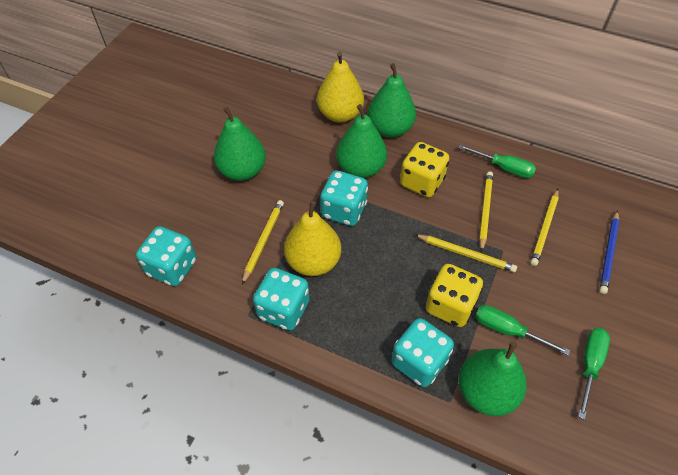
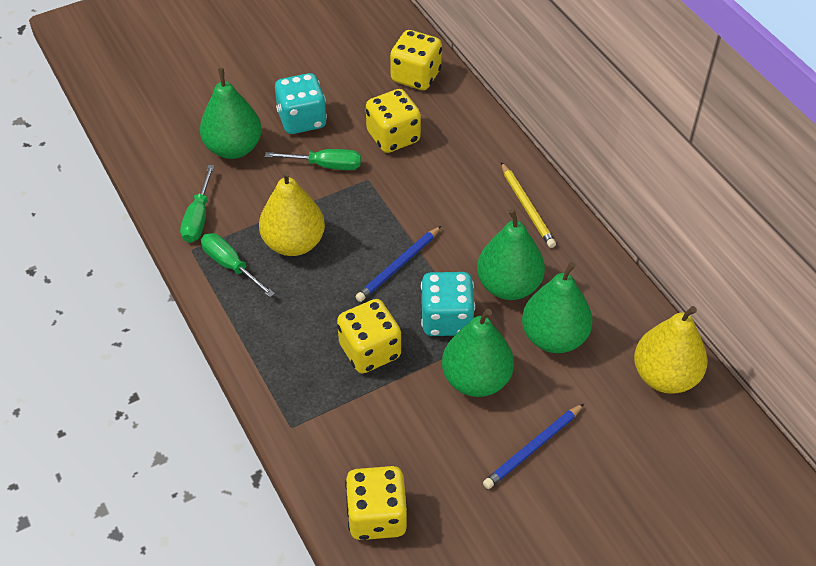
blue pencil: [599,210,620,294] = 1 -> [355,226,441,302] [483,404,584,489] = 2
turquoise dice: [136,226,196,286] [253,268,310,330] [320,170,368,226] [391,318,454,387] = 4 -> [275,73,327,134] [421,272,475,336] = 2
yellow dice: [400,142,449,197] [426,264,483,327] = 2 -> [337,299,401,373] [345,466,408,540] [366,89,421,153] [390,30,442,90] = 4
yellow pencil: [242,200,284,284] [414,234,517,272] [479,171,493,252] [531,189,559,266] = 4 -> [501,162,556,248] = 1

